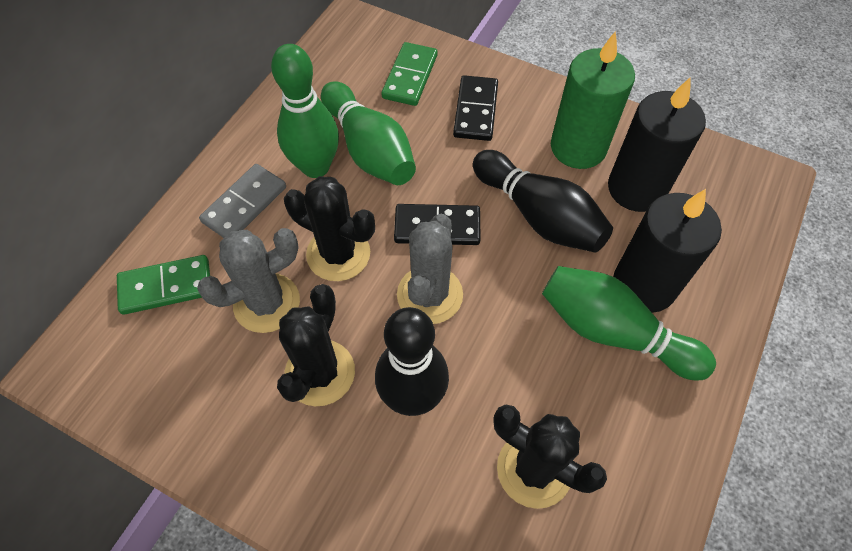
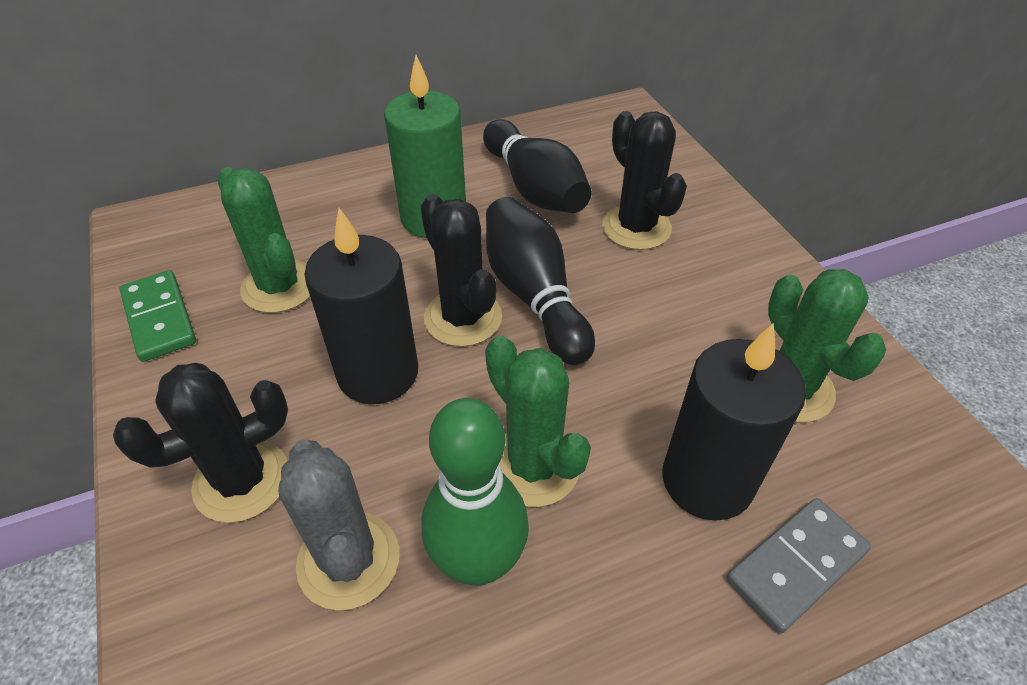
black domino: [394,204,481,245] [453,75,498,141] = 2 -> none = 0
green bowling pin: [271,44,339,178] [321,81,416,185] [542,266,716,381] = 3 -> [422,398,529,586] = 1
green cactus: none = 0 -> [218,167,310,313] [485,336,591,507] [768,269,886,422] = 3
green domino: [117,255,210,315] [381,42,438,106] = 2 -> [120,270,196,362] = 1
grey cactus: [197,228,300,333] [397,214,463,324] = 2 -> [278,439,399,610] = 1

